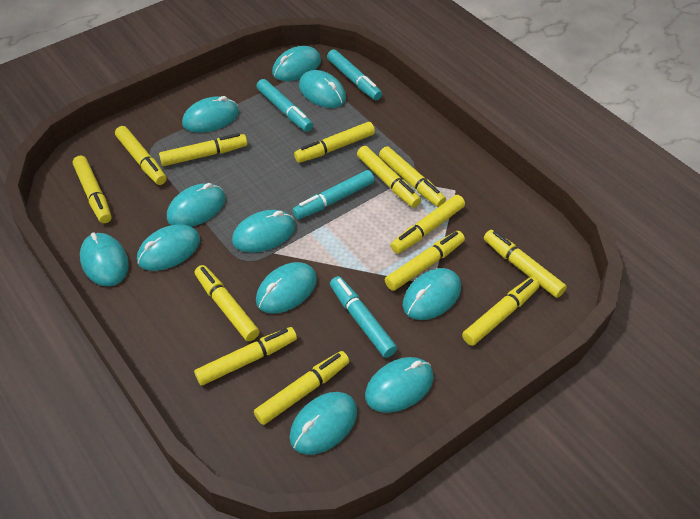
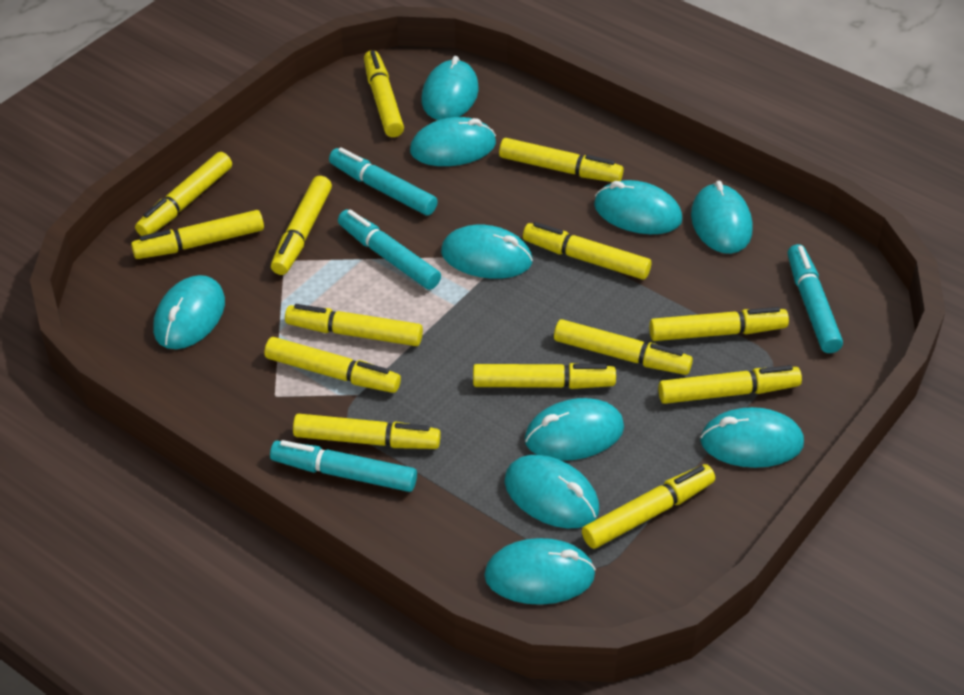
turquoise mouse: [80,232,129,286] [137,224,200,271] [167,183,226,227] [182,96,239,133] [232,210,296,253] [256,262,317,314] [272,46,321,81] [289,392,357,455] [299,70,346,108] [365,357,434,413] [403,268,461,320] = 11 -> [153,275,225,349] [410,117,496,166] [422,56,479,120] [441,225,533,279] [484,538,596,605] [504,455,599,528] [525,398,624,461] [594,180,682,234] [691,181,753,254] [700,407,804,468] = 10
yellow marker: [73,156,112,223] [115,126,167,185] [159,133,247,166] [194,265,260,342] [194,327,297,386] [254,351,349,425] [294,122,375,163] [357,146,421,208] [379,146,446,207] [385,231,465,291] [391,195,465,254] [462,277,540,346] [484,230,567,298] = 13 -> [131,210,264,259] [135,152,232,236] [264,337,401,393] [271,176,332,275] [285,304,423,346] [293,414,441,449] [364,50,404,137] [473,363,616,389] [499,138,624,182] [523,222,651,280] [554,319,693,375] [582,464,715,549] [649,307,789,341] [658,365,802,404] = 14

